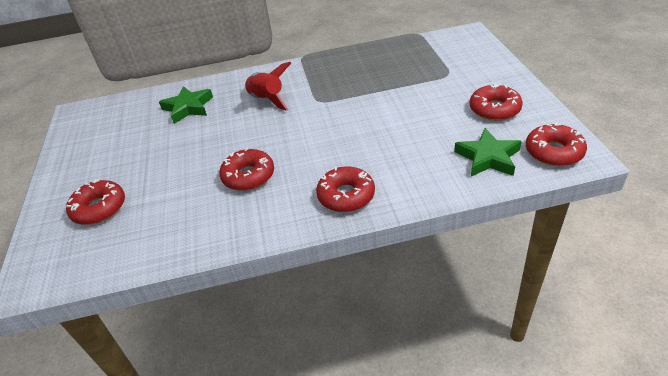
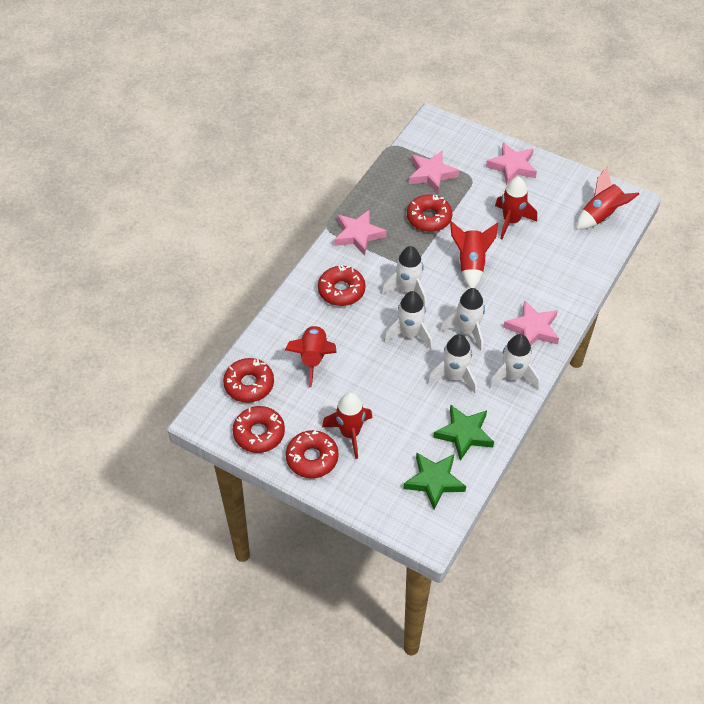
pink star: none = 0 -> [334,209,387,256] [409,150,459,193] [486,142,537,185] [503,300,559,345] = 4
red rocket: [245,62,291,111] = 1 -> [285,324,337,387] [322,392,373,459] [450,221,498,288] [495,177,537,239] [576,167,639,229] = 5
white rocket: none = 0 -> [381,246,427,307] [384,291,433,349] [427,334,477,394] [440,288,485,352] [489,334,540,389] = 5

